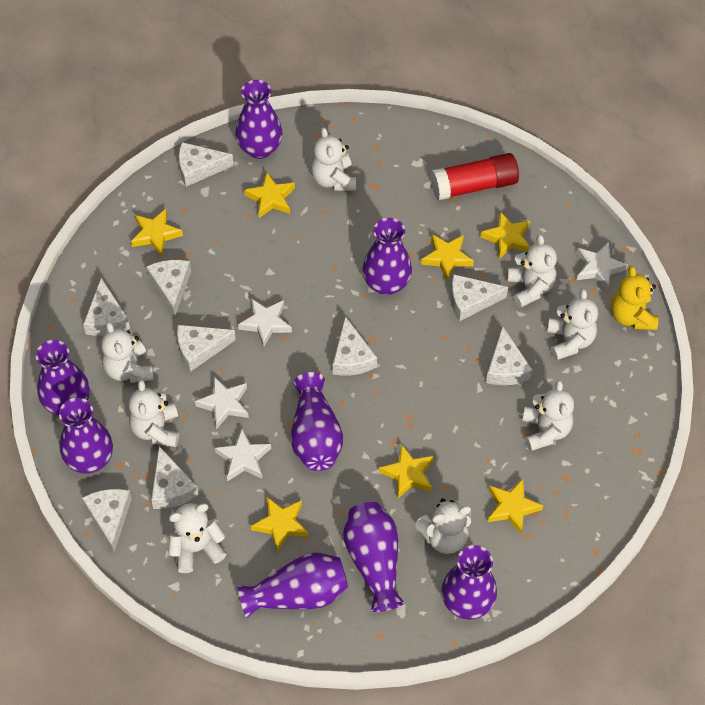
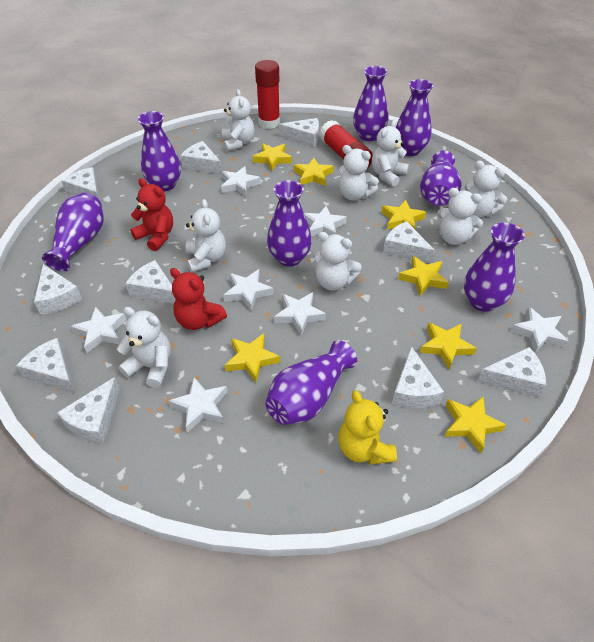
red glue stick: [431,153,519,200] = 1 -> [255,60,280,129] [319,120,373,167] = 2
red teddy bear: none = 0 -> [130,178,173,251] [170,268,227,330] = 2
white cheese: [82,489,132,553] [83,278,130,336] [146,260,191,317] [151,446,199,509] [177,325,236,372] [179,142,233,187] [333,316,377,376] [451,274,508,322] [486,326,532,385] = 9 -> [16,338,75,393] [34,264,82,315] [57,377,120,443] [61,167,100,200] [125,260,176,304] [180,141,222,174] [279,118,319,147] [383,221,435,263] [392,346,444,408] [478,347,546,397] = 10
white star: [195,377,249,429] [215,429,271,482] [238,298,292,348] [577,242,628,291] = 4 -> [71,307,127,353] [168,377,227,433] [221,166,261,197] [223,269,274,311] [274,292,326,336] [304,206,347,236] [511,307,569,353] = 7

